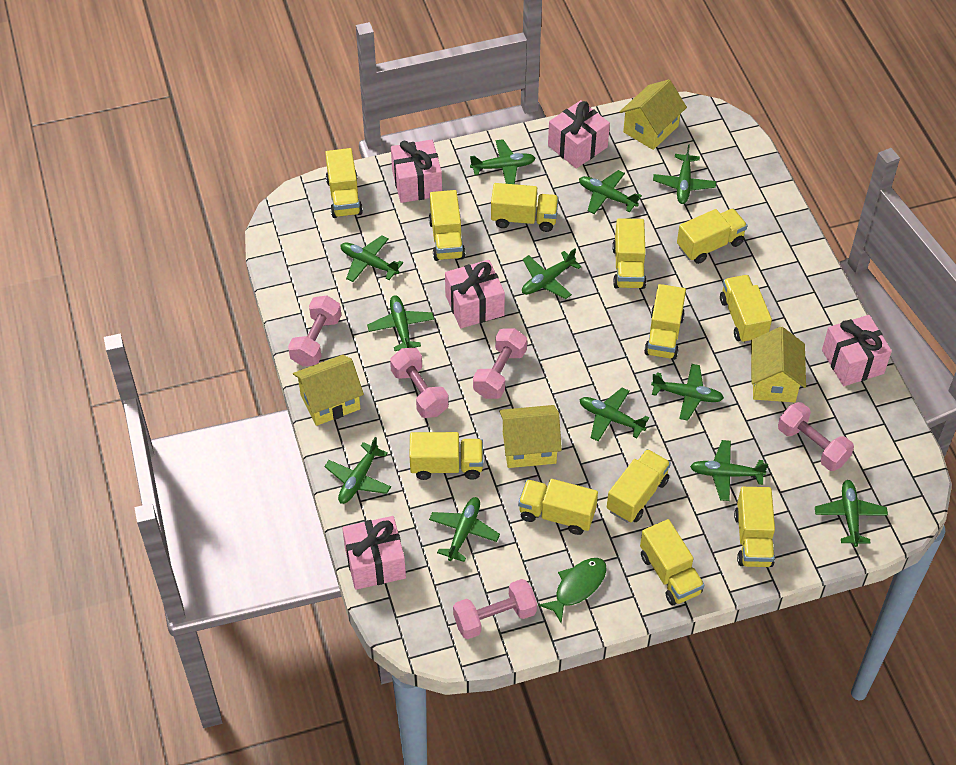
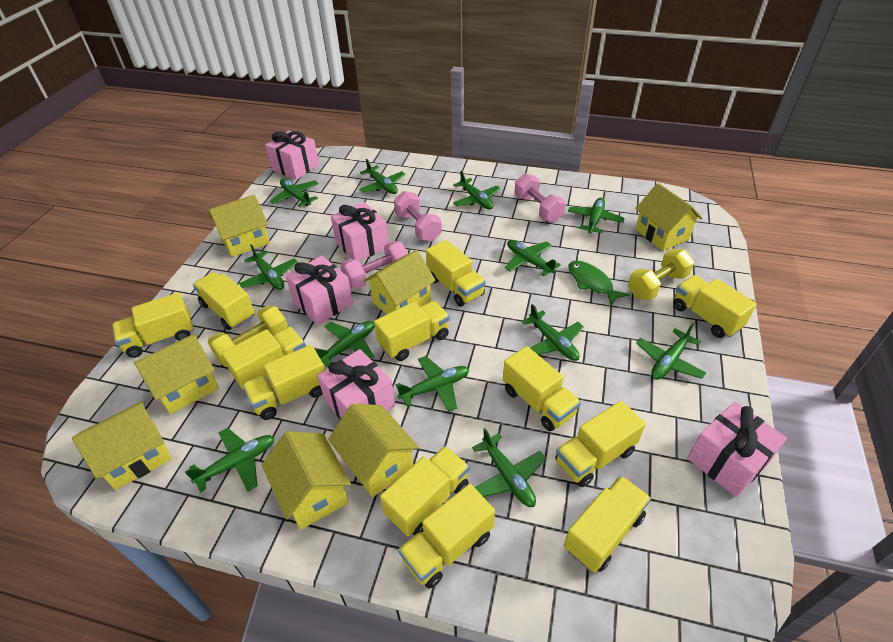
pink dumbbell: [288,296,341,366] [390,348,449,418] [453,579,537,639] [473,328,527,399] [778,402,854,471] = 5 -> [340,241,408,289] [394,191,442,242] [514,173,566,223] = 3
yellow dumbbell: none = 0 -> [208,305,288,367] [628,249,694,300] = 2
yellow house: [293,355,364,426] [499,405,562,468] [620,79,687,150] [751,327,806,402] = 4 -> [72,401,172,490] [134,334,219,414] [209,195,270,257] [262,431,351,530] [328,404,419,497] [364,250,436,314] [635,183,702,251] = 7

